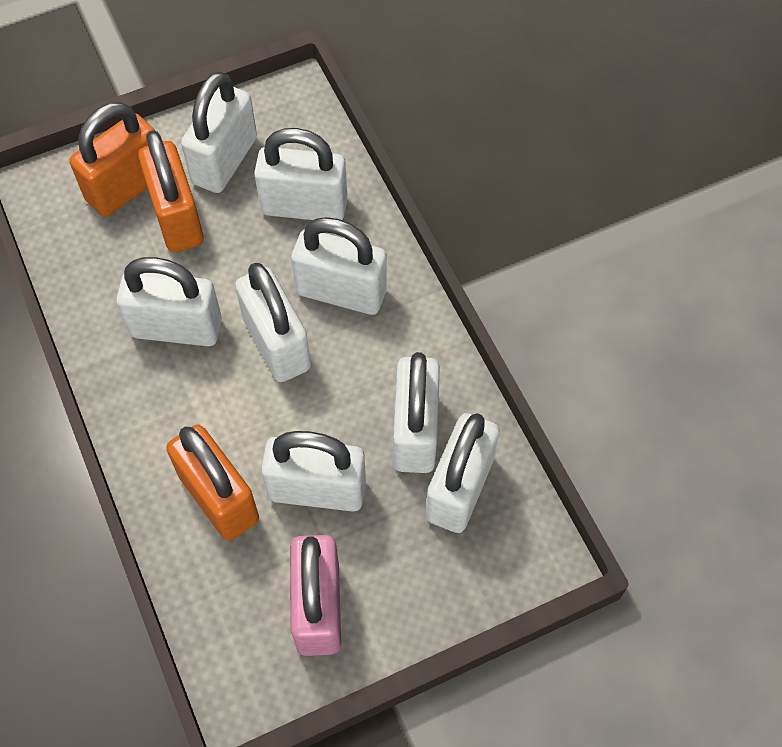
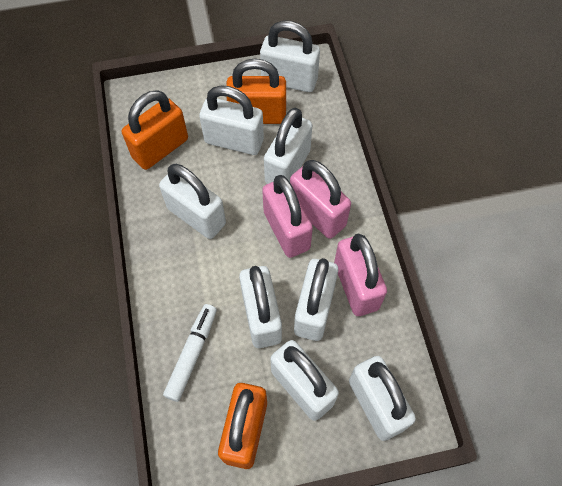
pink padlock: [290,535,341,656] = 1 -> [262,175,313,258] [290,160,351,239] [334,233,387,316] = 3
white marker: none = 0 -> [163,304,217,402] = 1

